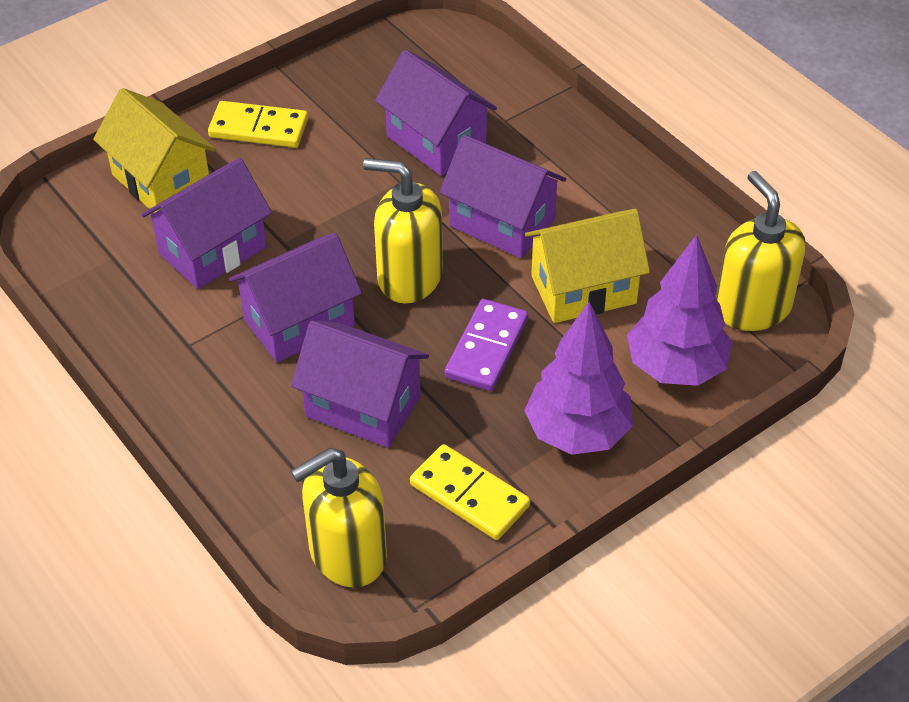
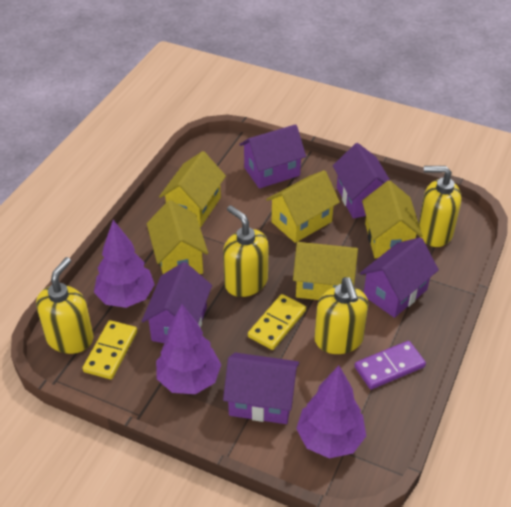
purple tree: [524,301,633,455] [627,235,733,386] = 2 -> [94,220,155,308] [156,304,221,394] [296,366,366,458] = 3
yellow house: [93,88,216,213] [525,209,650,323] = 2 -> [147,200,208,274] [159,151,226,228] [266,170,340,243] [293,242,358,300] [362,180,423,258] = 5
yellow soap dispenser: [291,448,387,588] [363,158,443,303] [716,171,806,331] = 3 -> [36,257,94,354] [223,205,269,297] [314,277,368,354] [419,166,462,247] = 4

